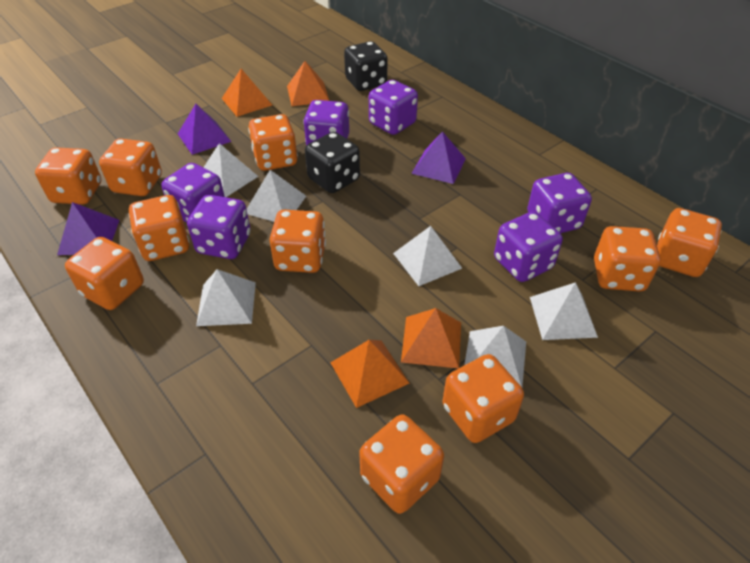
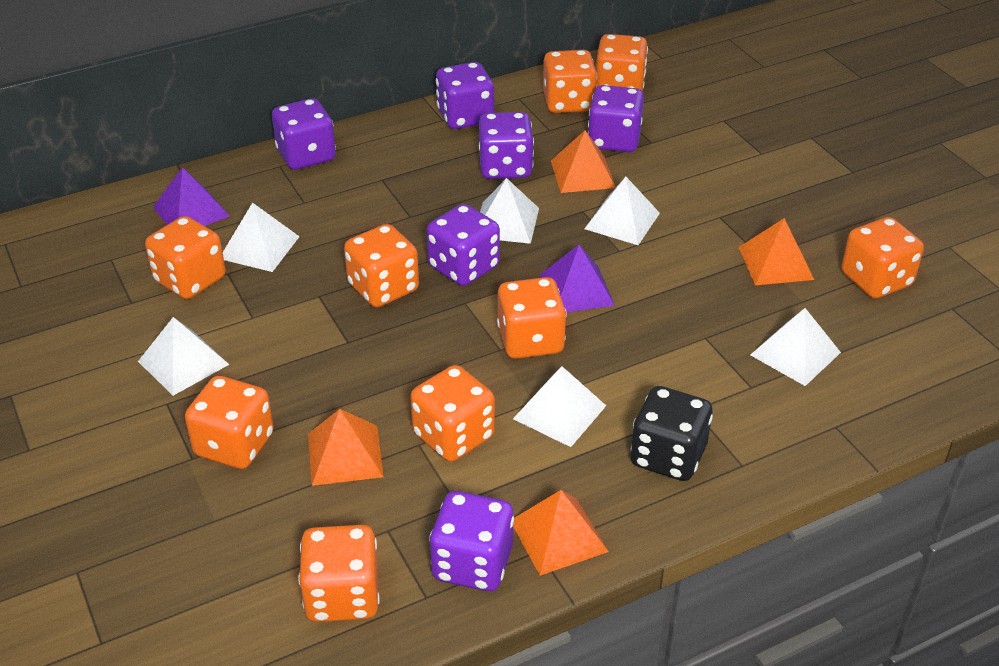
black dice: [305,132,360,193] [344,41,388,91] = 2 -> [630,386,713,481] = 1
orange dice: [35,147,101,205] [65,237,144,310] [99,138,162,196] [128,195,189,261] [248,114,298,171] [269,210,326,273] [359,415,444,514] [442,354,524,443] [594,226,660,292] [657,208,722,277] = 10 -> [145,216,226,299] [185,376,274,469] [298,525,380,622] [344,224,419,307] [410,365,495,462] [497,277,567,359] [543,50,597,113] [596,34,648,91] [841,217,924,299] = 9
purple pyramid: [57,202,119,255] [178,104,231,155] [411,131,466,184] = 3 -> [153,167,230,226] [540,245,615,312] = 2

